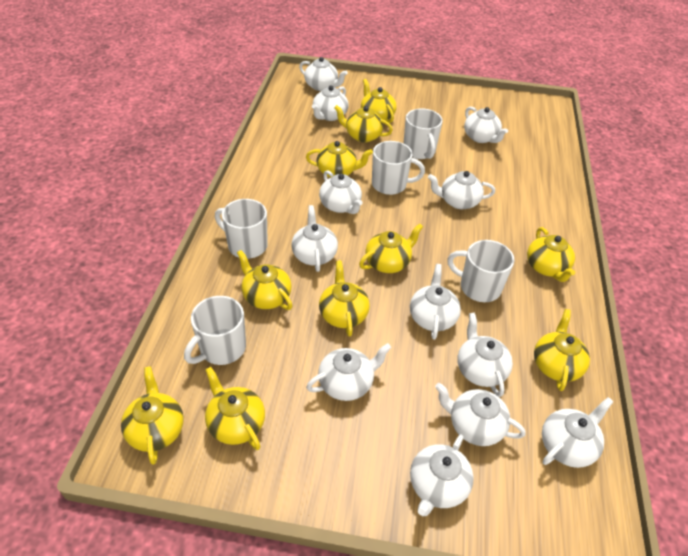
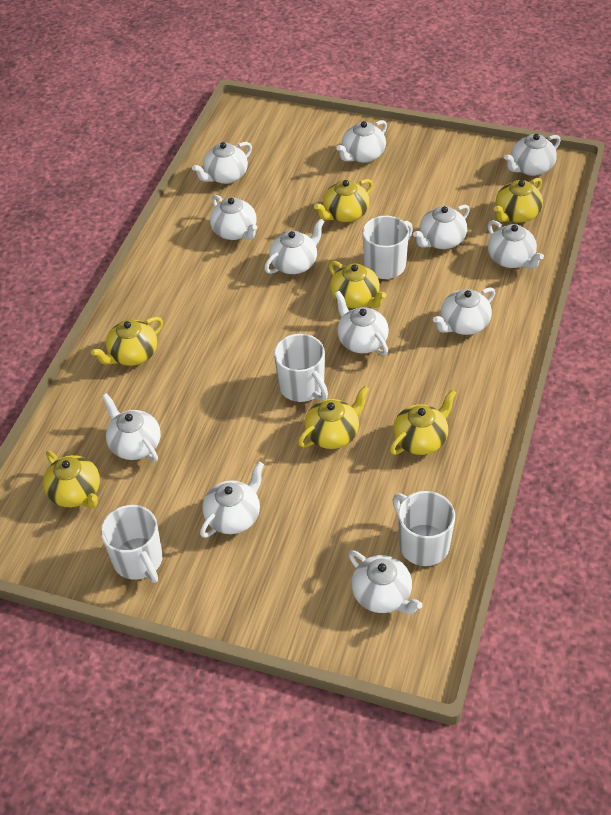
white mug: [184,296,246,365] [215,199,268,259] [372,141,425,195] [404,108,443,159] [447,240,514,302] = 5 -> [101,505,163,583] [274,334,328,402] [362,216,413,279] [393,491,455,566] = 4
yellow teapot: [121,366,184,465] [205,367,265,450] [237,250,293,310] [306,141,373,178] [319,260,370,337] [334,105,393,143] [359,224,423,273] [361,79,396,123] [527,227,575,282] [534,309,590,391] = 10 -> [43,451,100,508] [91,317,163,366] [298,386,369,449] [314,179,373,222] [329,261,386,308] [390,390,456,455] [494,178,543,223] = 7

